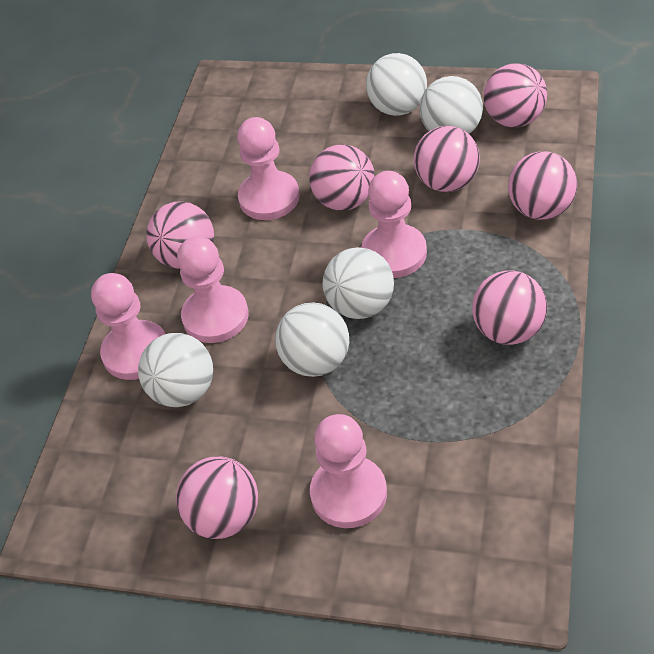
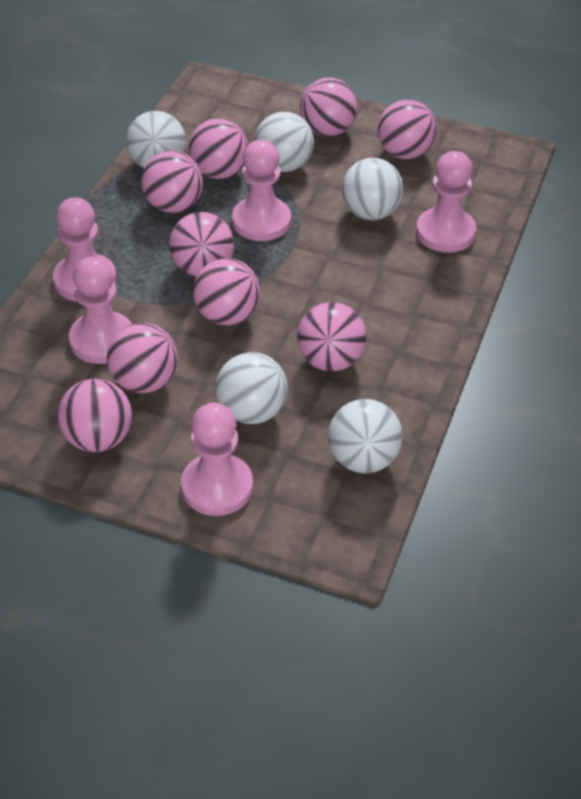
pink ball: [146,201,214,269] [176,456,258,539] [309,144,375,211] [414,126,480,192] [472,271,547,345] [483,63,547,128] [508,151,577,220] = 7 -> [58,379,132,452] [107,323,178,393] [141,151,203,213] [169,212,234,277] [189,118,248,179] [193,258,260,325] [297,302,366,371] [300,78,357,136] [378,100,437,159] = 9

